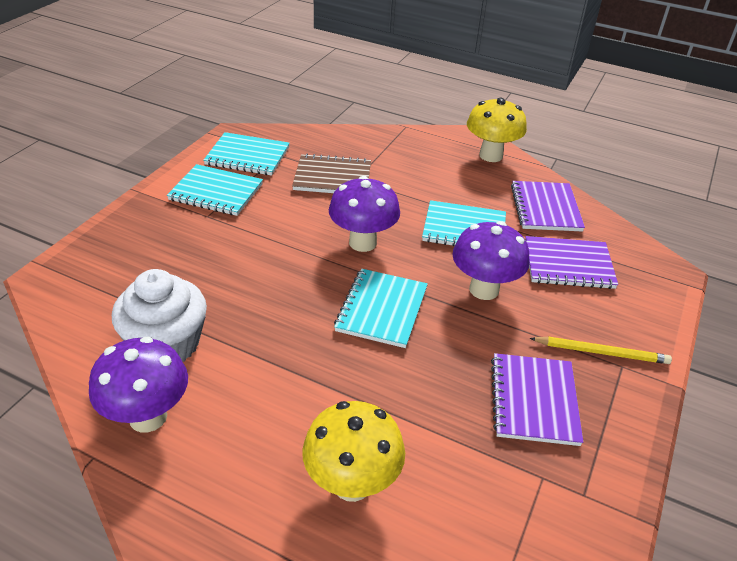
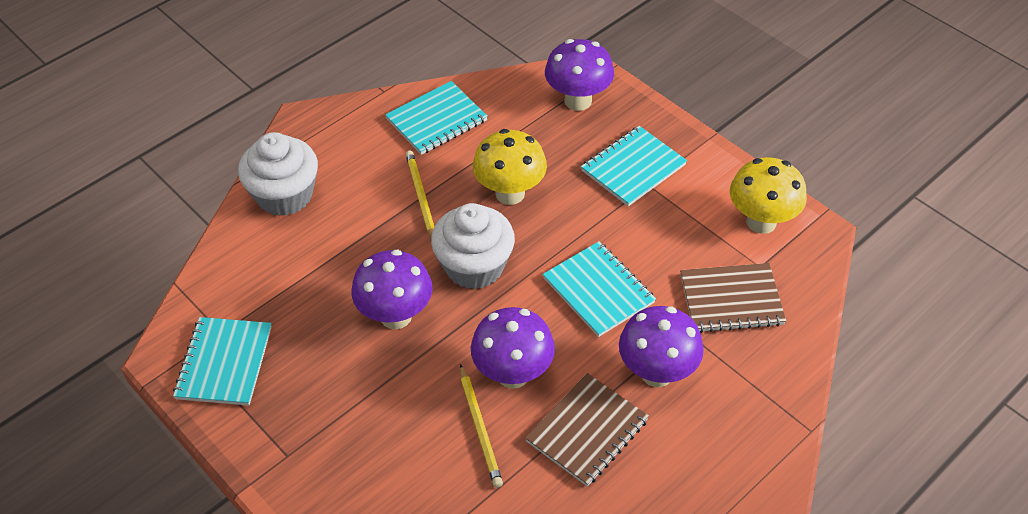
brown notebook: [292,154,371,193] = 1 -> [525,373,649,487] [680,263,786,333] = 2
purple mushroom: [89,336,188,432] [329,176,400,252] [453,221,530,300] = 3 -> [352,250,432,330] [471,307,555,389] [545,39,614,111] [619,306,704,387] = 4
purple notebook: [491,353,583,446] [511,181,585,232] [525,236,618,289] = 3 -> none = 0
white cupcake: [112,269,207,362] = 1 -> [238,132,318,216] [431,203,515,289] = 2
yellow pencil: [530,336,672,364] = 1 -> [405,151,434,237] [460,364,503,488] = 2

